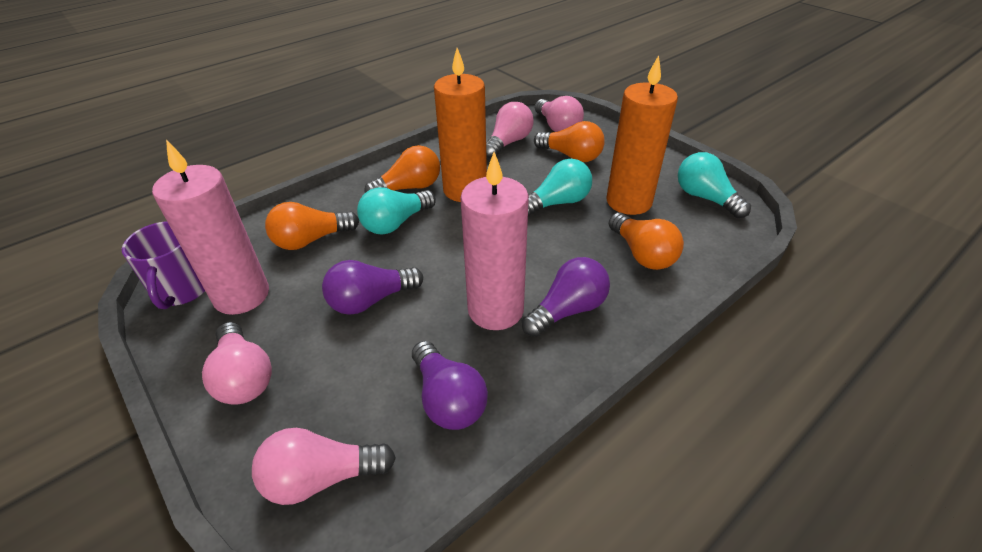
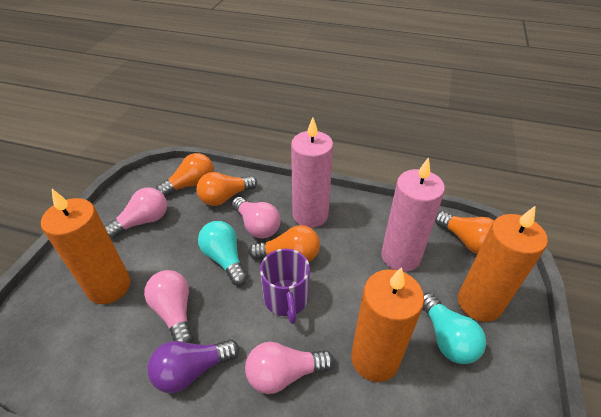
orange candle: [434,48,487,202] [606,55,678,215] = 2 -> [41,189,130,304] [351,267,424,382] [458,205,548,322] = 3
purple light bulb: [322,260,423,315] [412,341,488,430] [522,257,610,337] = 3 -> [147,339,239,393] = 1
turquoise light bulb: [357,187,436,234] [528,159,592,216] [678,152,751,218] = 3 -> [198,221,247,286] [423,292,486,364] = 2

